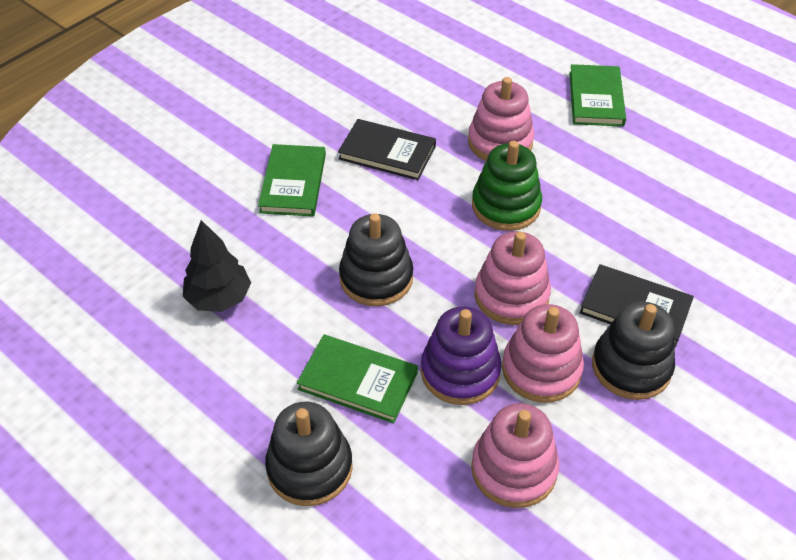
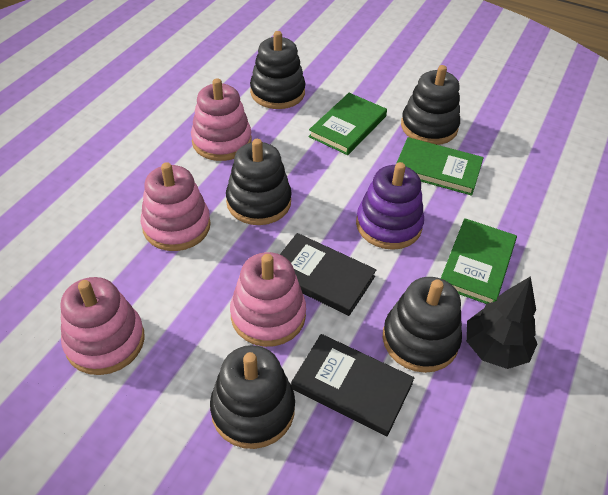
black stacking toy: [265,402,353,506] [339,213,413,306] [592,301,675,400] = 3 -> [210,345,295,449] [226,139,292,225] [250,31,305,109] [383,277,462,373] [401,65,460,145] = 5
green stacking toy: [472,141,542,231] = 1 -> none = 0

